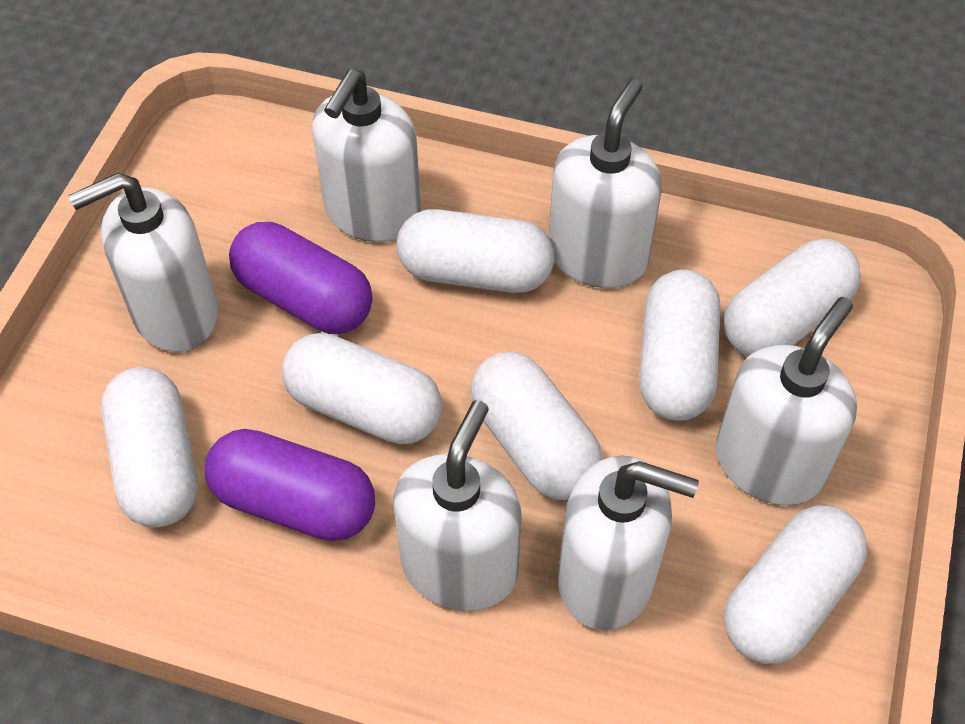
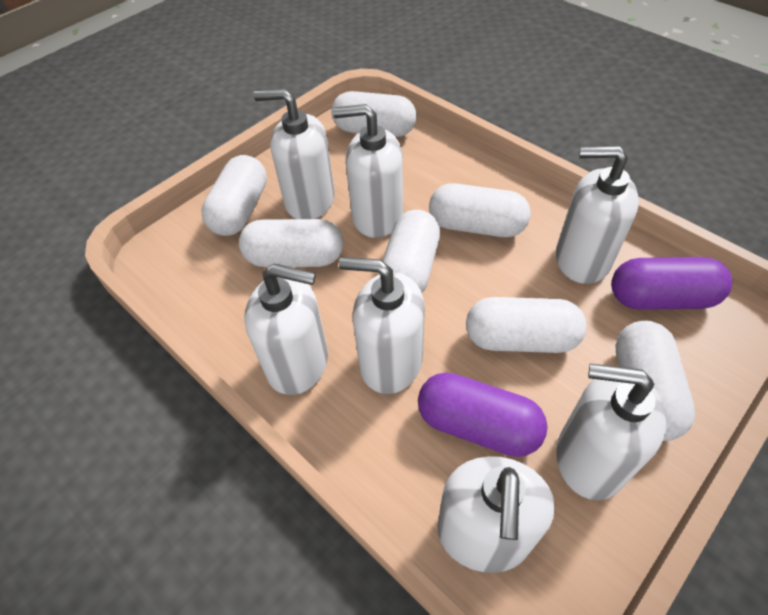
white soap dispenser: [68,173,218,352] [312,69,421,242] [394,400,522,611] [549,79,662,288] [558,455,699,630] [716,297,857,505] = 6 -> [244,263,328,395] [253,88,335,219] [333,104,403,238] [339,257,425,394] [437,456,555,573] [556,146,639,284] [556,364,667,500] = 7

